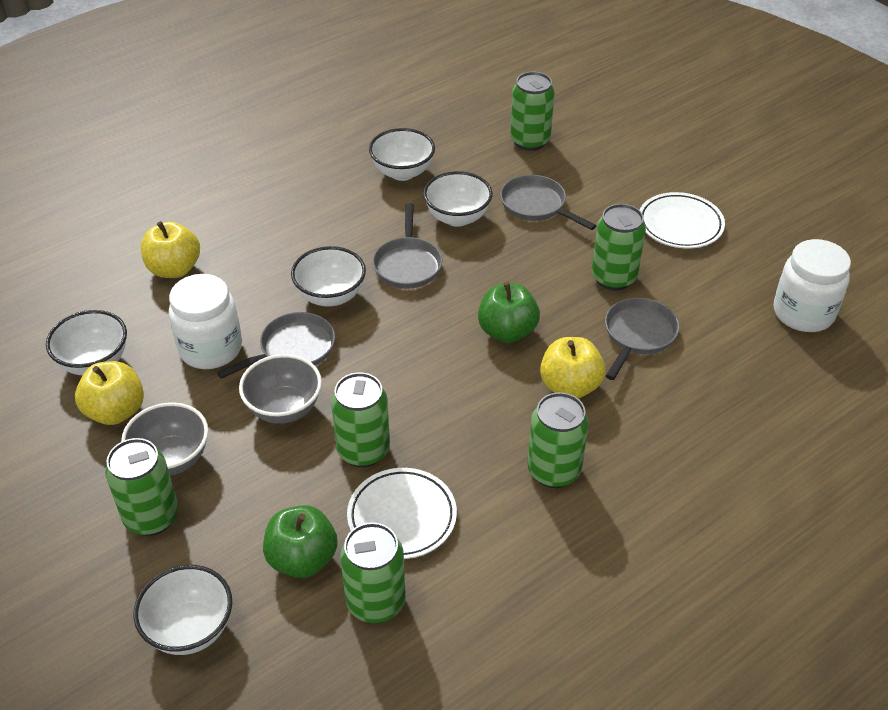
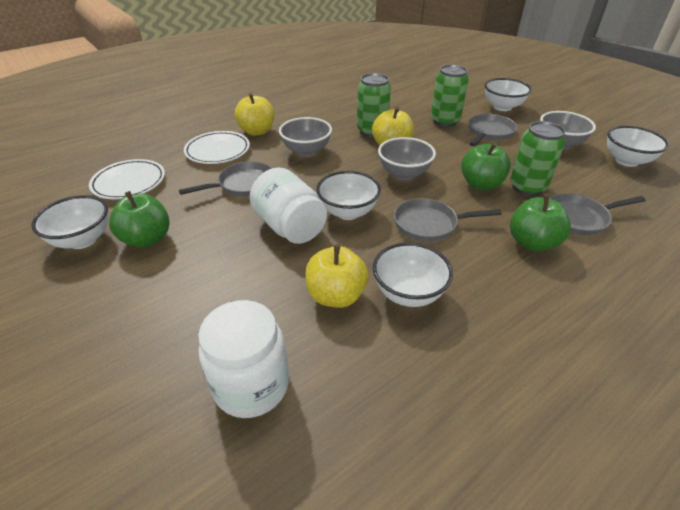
green apple: [263,505,338,578] [478,282,540,343] = 2 -> [109,191,170,248] [461,142,511,190] [510,194,571,252] = 3
green can: [105,438,179,536] [331,372,390,467] [340,522,406,623] [510,72,555,151] [527,392,589,488] [591,204,646,291] = 6 -> [357,73,391,137] [431,65,469,127] [510,121,566,196] = 3
grey bowl: [121,402,208,476] [239,354,322,424] = 2 -> [279,117,332,157] [378,137,436,180] [540,111,596,149] = 3

